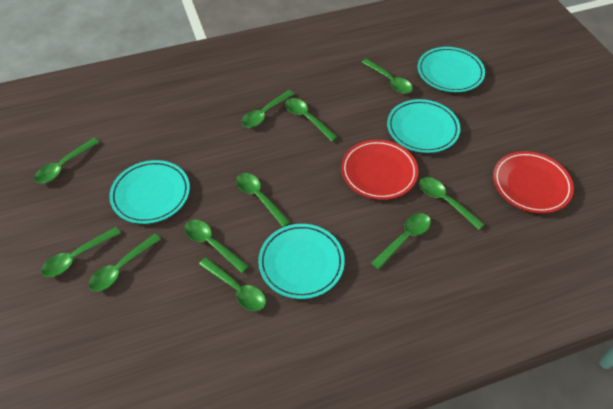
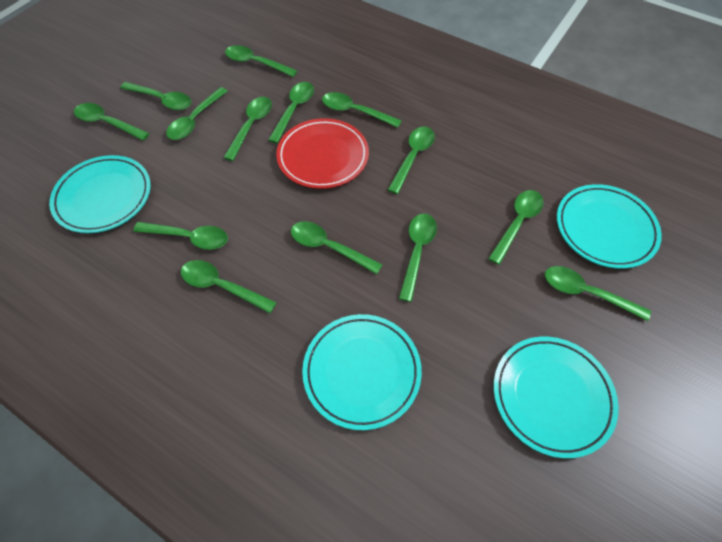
green spoon: [34,138,99,183] [41,227,121,277] [89,234,161,292] [184,220,249,273] [199,257,266,311] [236,173,290,227] [241,90,294,128] [285,98,338,141] [362,59,413,94] [371,213,431,270] [419,177,485,230] = 11 -> [74,103,149,141] [120,82,191,110] [133,222,228,250] [166,87,227,140] [181,260,277,313] [223,97,272,161] [225,45,297,77] [268,82,314,143] [291,221,383,274] [322,92,402,128] [388,127,435,194] [399,214,437,302] [488,190,544,265] [545,266,651,321] = 14
red plate: [341,140,418,200] [493,151,574,213] = 2 -> [276,118,369,189] = 1

